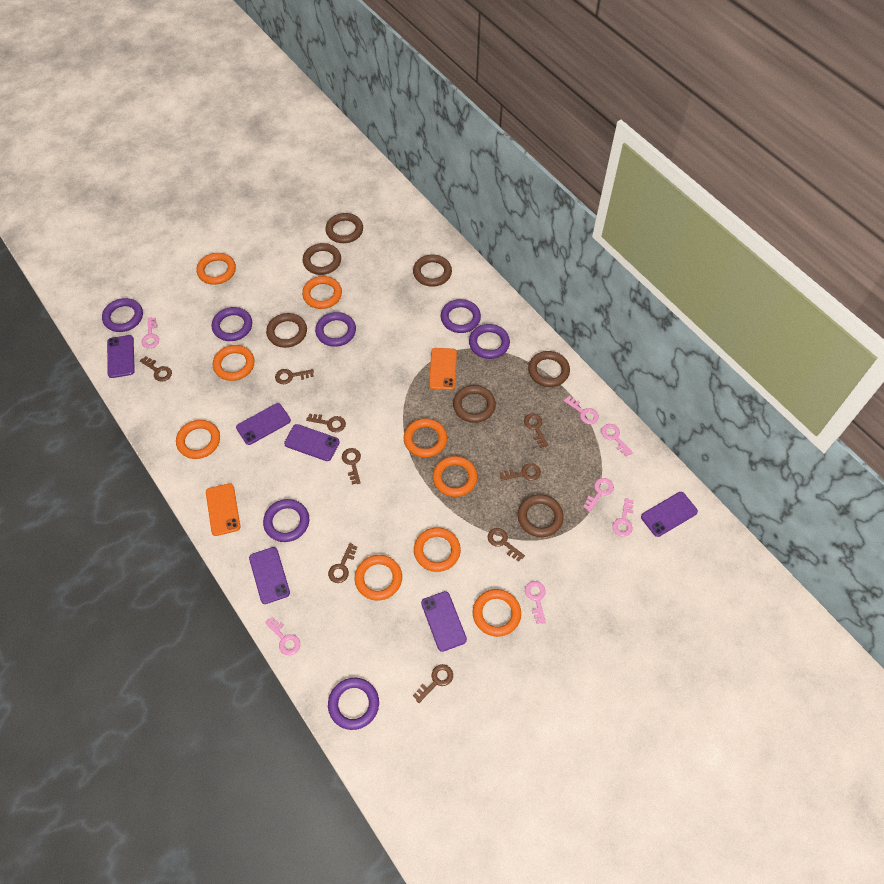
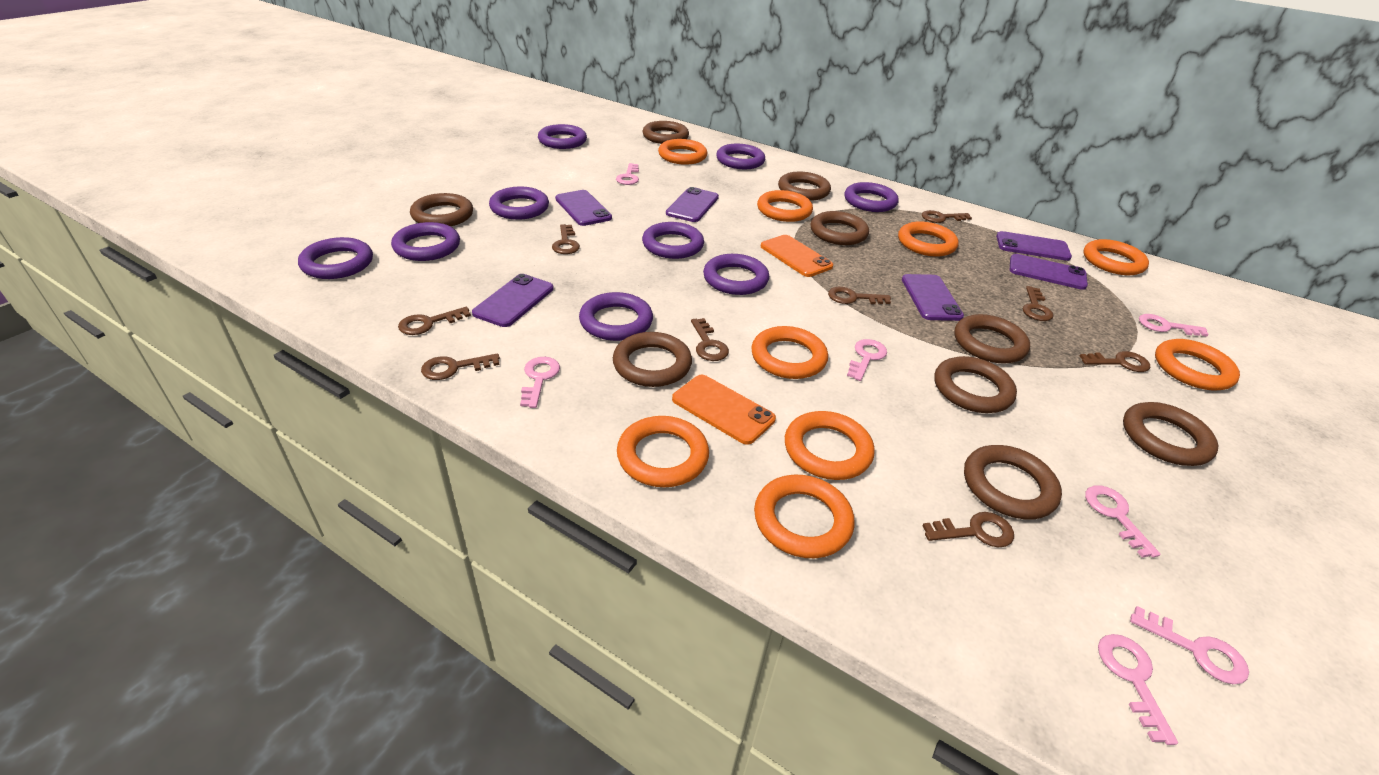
brown ring: [266,313,307,348] [303,243,341,275] [325,213,363,243] [413,254,452,287] [453,385,496,423] [518,494,564,537] [528,351,570,387] = 7 -> [410,193,473,226] [613,332,692,387] [642,121,689,144] [778,172,831,201] [811,211,869,245] [934,356,1017,413] [954,314,1030,363] [964,445,1062,519] [1123,402,1219,466] = 9
purple ring: [102,298,143,332] [212,307,252,341] [263,499,309,542] [315,312,356,347] [328,678,379,730] [441,299,481,333] [469,324,510,359] = 7 -> [298,237,373,279] [391,222,460,261] [489,187,549,219] [538,124,587,149] [579,292,653,341] [642,222,704,259] [703,254,769,295] [716,144,765,169] [844,182,899,212] = 9

